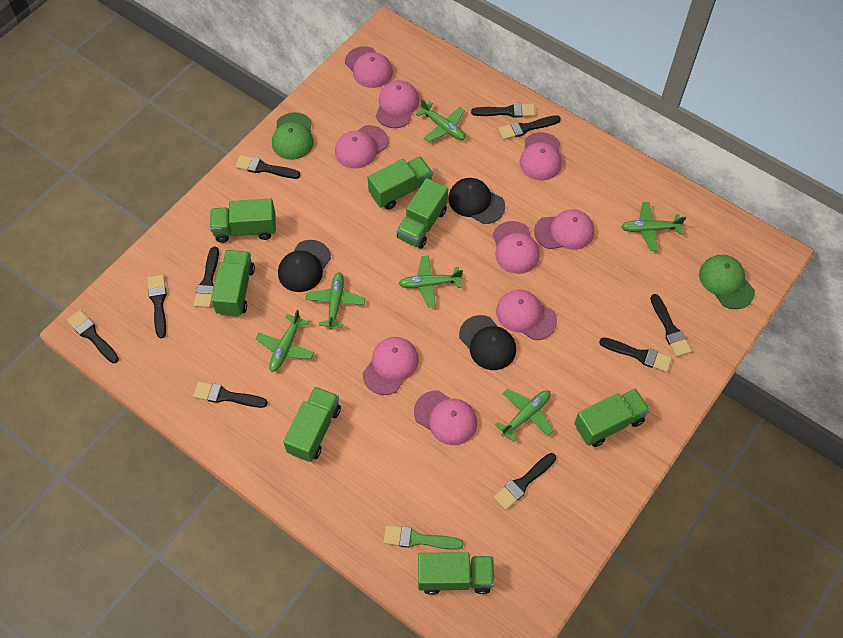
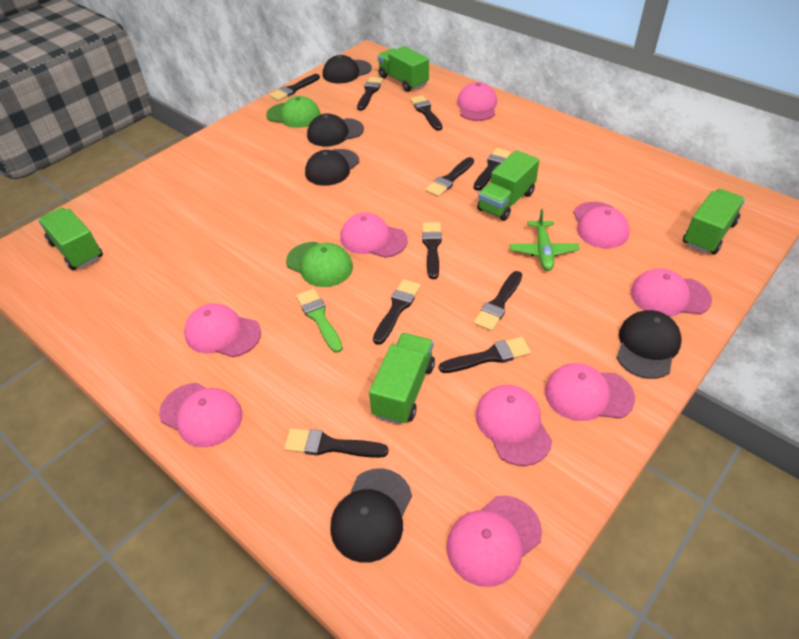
black cap: [278,240,331,292] [448,178,505,224] [459,315,516,370] = 3 -> [305,149,359,186] [307,113,364,147] [323,55,372,83] [330,468,412,563] [616,310,681,379] = 5
green plane: [256,310,314,372] [305,272,366,330] [398,256,463,308] [416,99,465,142] [495,389,553,442] [621,202,686,251] = 6 -> [510,209,580,271] = 1
green truck: [210,199,276,243] [211,250,255,317] [283,387,341,462] [368,156,433,210] [397,178,448,249] [418,552,495,595] [574,389,650,447] = 7 -> [38,208,103,270] [369,333,435,425] [378,46,429,92] [477,150,540,221] [683,189,745,254] = 5

